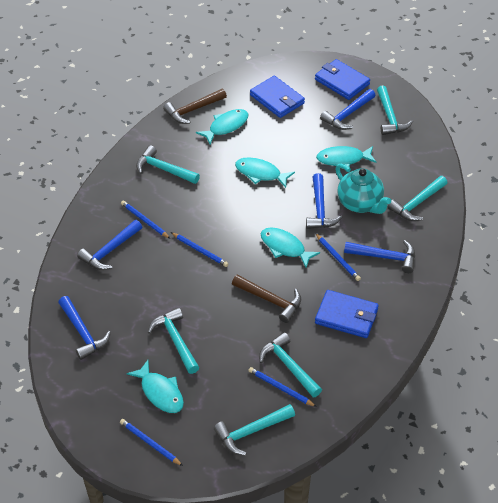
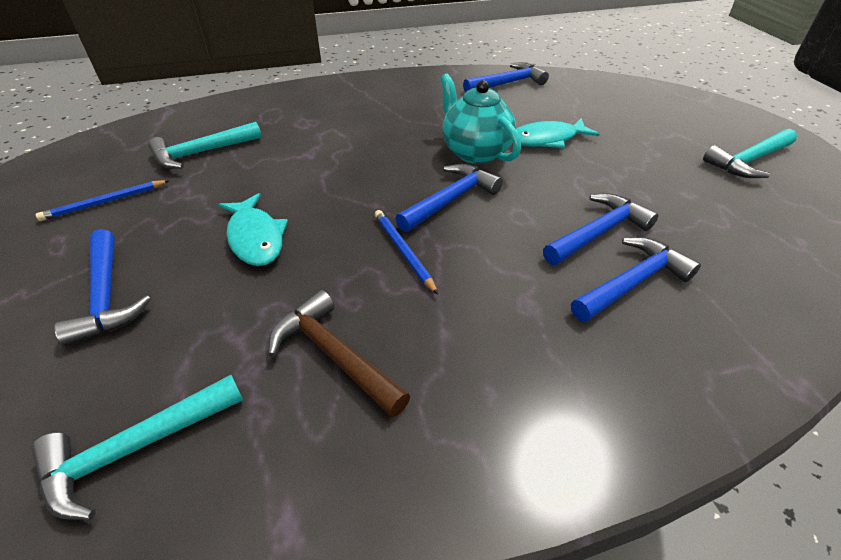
blue pencil: [120,419,183,466] [121,201,171,239] [171,232,229,267] [248,367,317,407] [315,233,361,281] = 5 -> [36,180,170,221] [375,210,438,294] = 2
blue wallet: [250,76,305,118] [315,59,370,100] [315,290,379,338] = 3 -> none = 0
brown hammer: [163,89,227,124] [232,275,301,323] = 2 -> [268,290,410,418] = 1
turquoise fish: [127,360,184,413] [196,109,248,144] [235,157,295,188] [261,227,320,267] [316,146,377,167] = 5 -> [218,193,288,266] [516,118,600,148] = 2
turquoise hammer: [136,145,200,184] [148,307,200,374] [214,404,295,456] [259,332,322,397] [377,85,413,135] [388,176,447,221] = 6 -> [31,375,243,520] [148,122,262,169] [703,129,797,178] = 3

